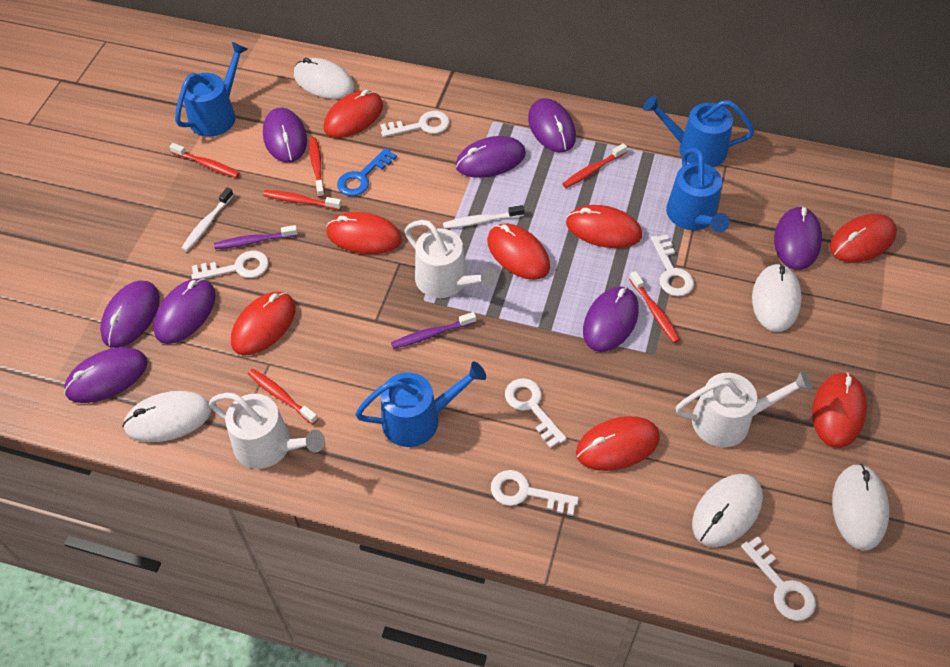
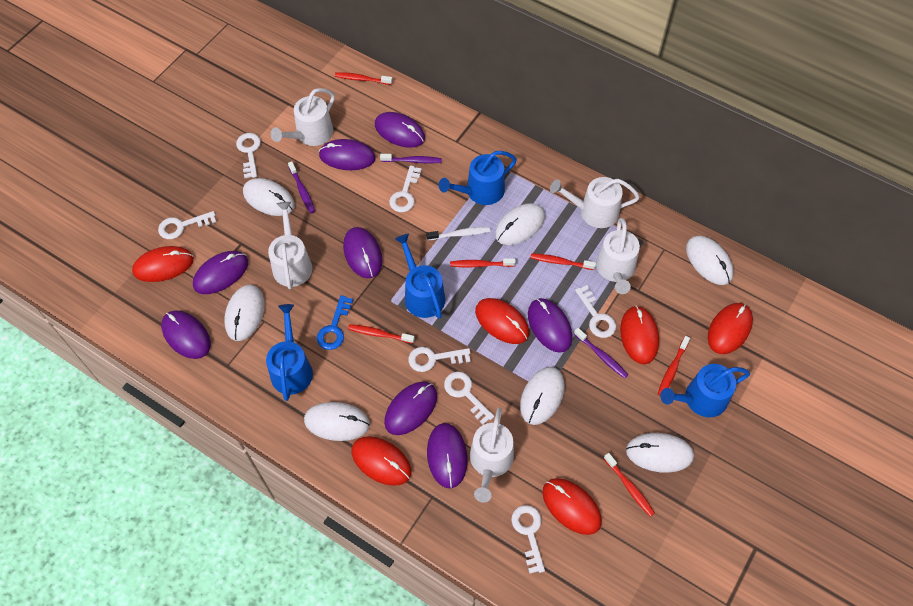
purple toothbrush: [214,225,298,249] [391,312,476,349] = 2 -> [288,161,315,213] [380,154,442,163] [574,328,628,379] = 3
red mouse: [231,292,296,355] [323,90,383,138] [326,212,402,254] [487,223,550,280] [566,205,642,248] [576,416,660,471] [812,372,867,448] [830,214,897,263] = 8 -> [132,246,194,282] [351,436,411,486] [475,298,529,344] [542,478,602,535] [620,306,659,364] [708,303,753,354] = 6
white key: [191,250,269,279] [380,111,450,137] [491,470,579,516] [505,378,567,448] [651,234,694,296] [741,536,816,621] = 6 -> [158,211,216,239] [236,133,261,178] [389,165,422,212] [408,347,471,372] [444,372,494,425] [511,505,545,574] [575,285,616,338] = 7
white mouse: [122,391,211,442] [294,58,355,99] [692,474,763,547] [752,263,802,332] [832,464,889,550] = 5 -> [224,285,264,341] [243,178,295,216] [304,402,370,441] [495,203,545,245] [520,367,564,425] [626,433,694,473] [686,236,734,285] = 7
white toothbrush: [181,187,234,252] [443,205,524,229] = 2 -> [426,227,490,240] = 1
white watering can: [209,393,325,469] [405,220,498,298] [676,370,812,447] = 3 -> [268,202,312,290] [271,88,335,146] [470,407,514,503] [550,177,640,228] [596,218,640,294] = 5

